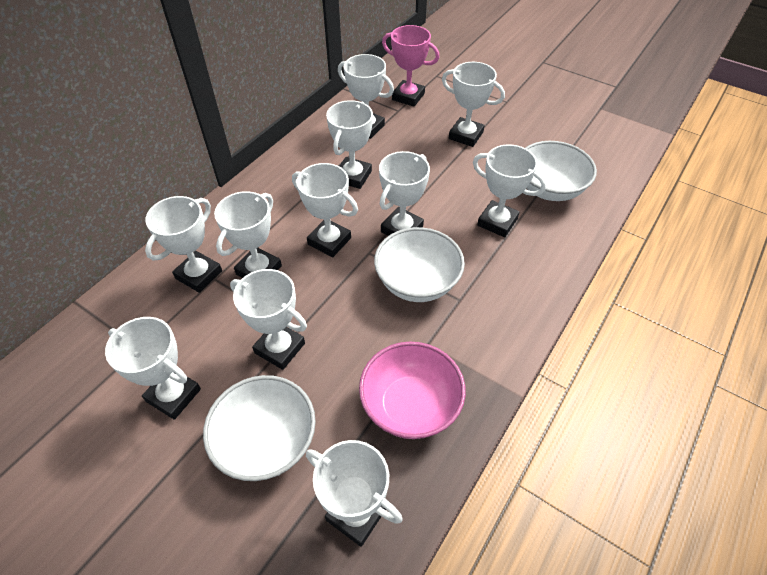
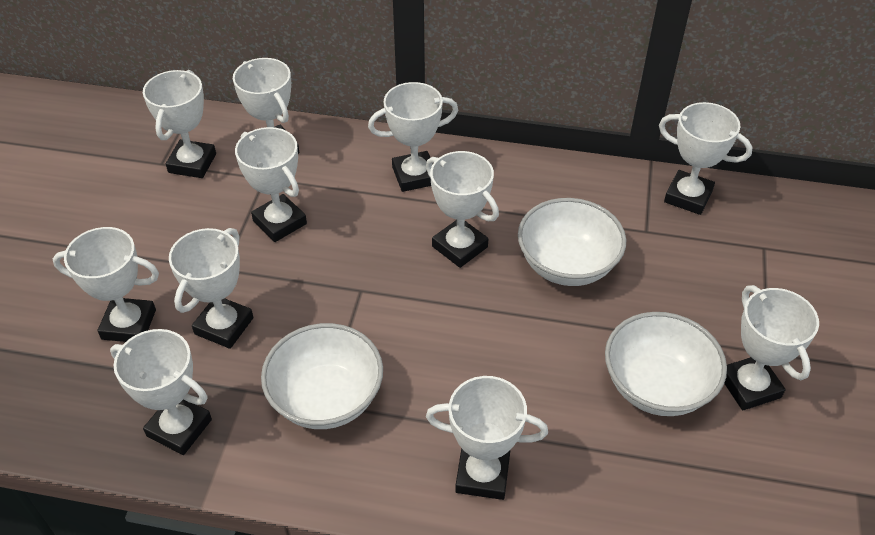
pink bowl: [359,342,466,439] = 1 -> none = 0
pink trophy: [382,25,440,107] = 1 -> none = 0

